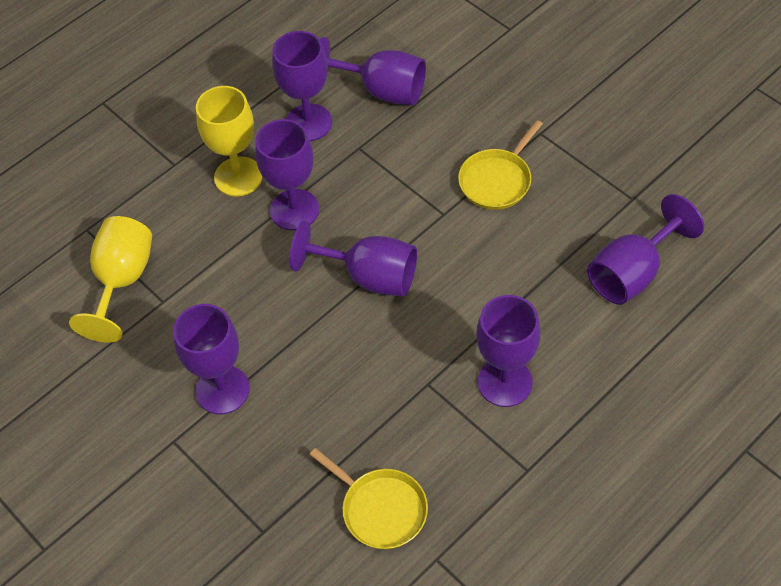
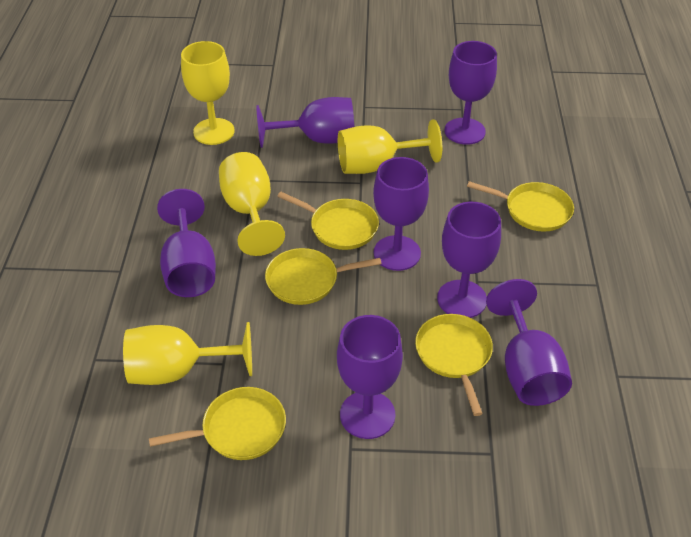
yellow goblet: [69,216,152,343] [196,86,263,196] = 2 -> [123,322,252,385] [181,41,235,145] [219,152,285,256] [338,119,442,174] = 4
yellow pan: [310,448,428,549] [458,120,543,210] = 2 -> [149,387,286,460] [265,248,382,305] [277,192,379,250] [415,314,493,416] [467,181,574,232] = 5

